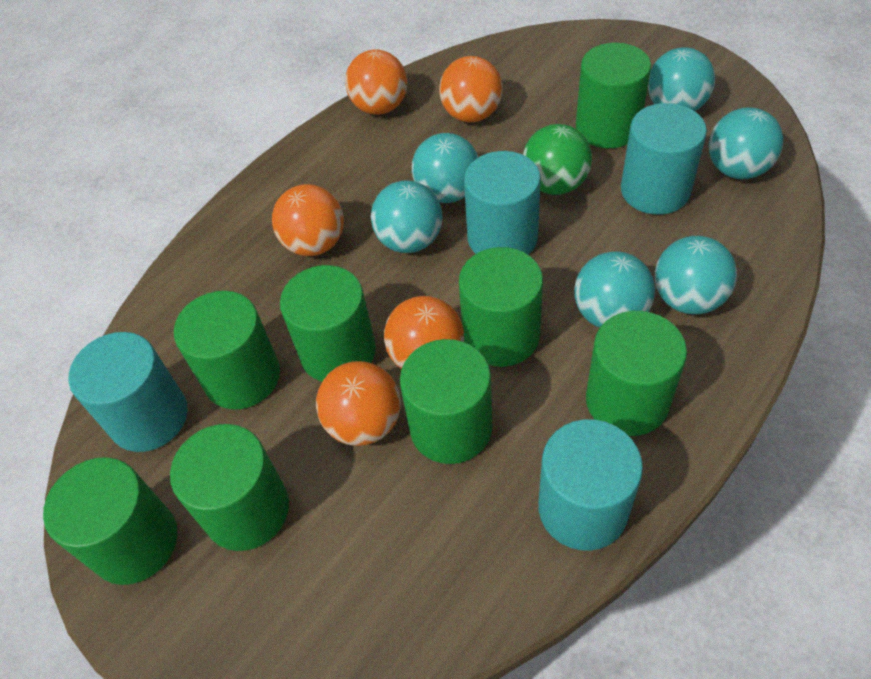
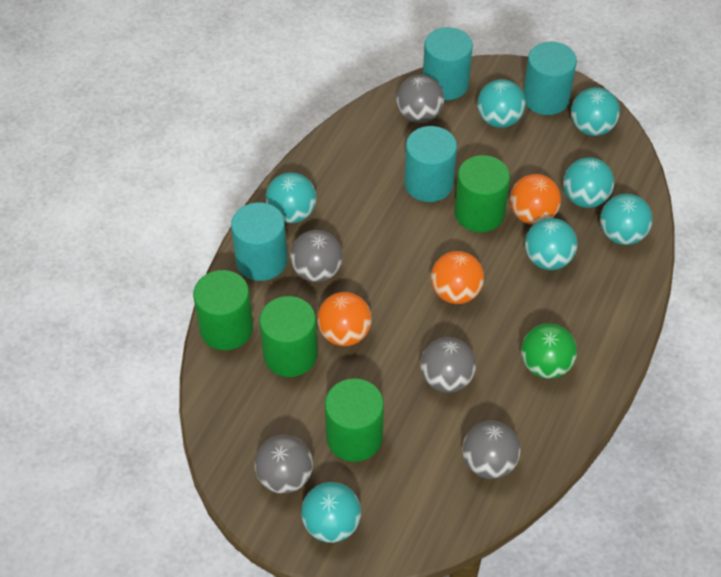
green cylinder: [43,457,178,585] [170,424,289,551] [174,291,280,409] [280,265,376,382] [400,339,492,464] [459,247,543,367] [576,43,651,148] [586,311,687,436] = 8 -> [193,270,253,350] [259,296,317,377] [325,378,384,462] [454,155,510,232] = 4
grey ball: none = 0 -> [254,435,313,494] [290,230,343,282] [396,75,444,123] [420,337,476,393] [462,421,521,479] = 5
orange ball: [272,184,344,256] [316,361,401,446] [345,49,407,115] [384,296,464,369] [439,56,502,122] = 5 -> [317,292,372,346] [431,251,484,304] [510,174,561,225] = 3
turquoise ball: [371,180,442,253] [412,133,478,203] [574,251,655,328] [648,47,715,111] [655,236,737,314] [709,107,783,179] = 6 -> [266,173,316,223] [301,482,361,543] [477,79,526,128] [525,218,578,270] [563,157,614,208] [571,87,620,136] [600,194,652,245] = 7

